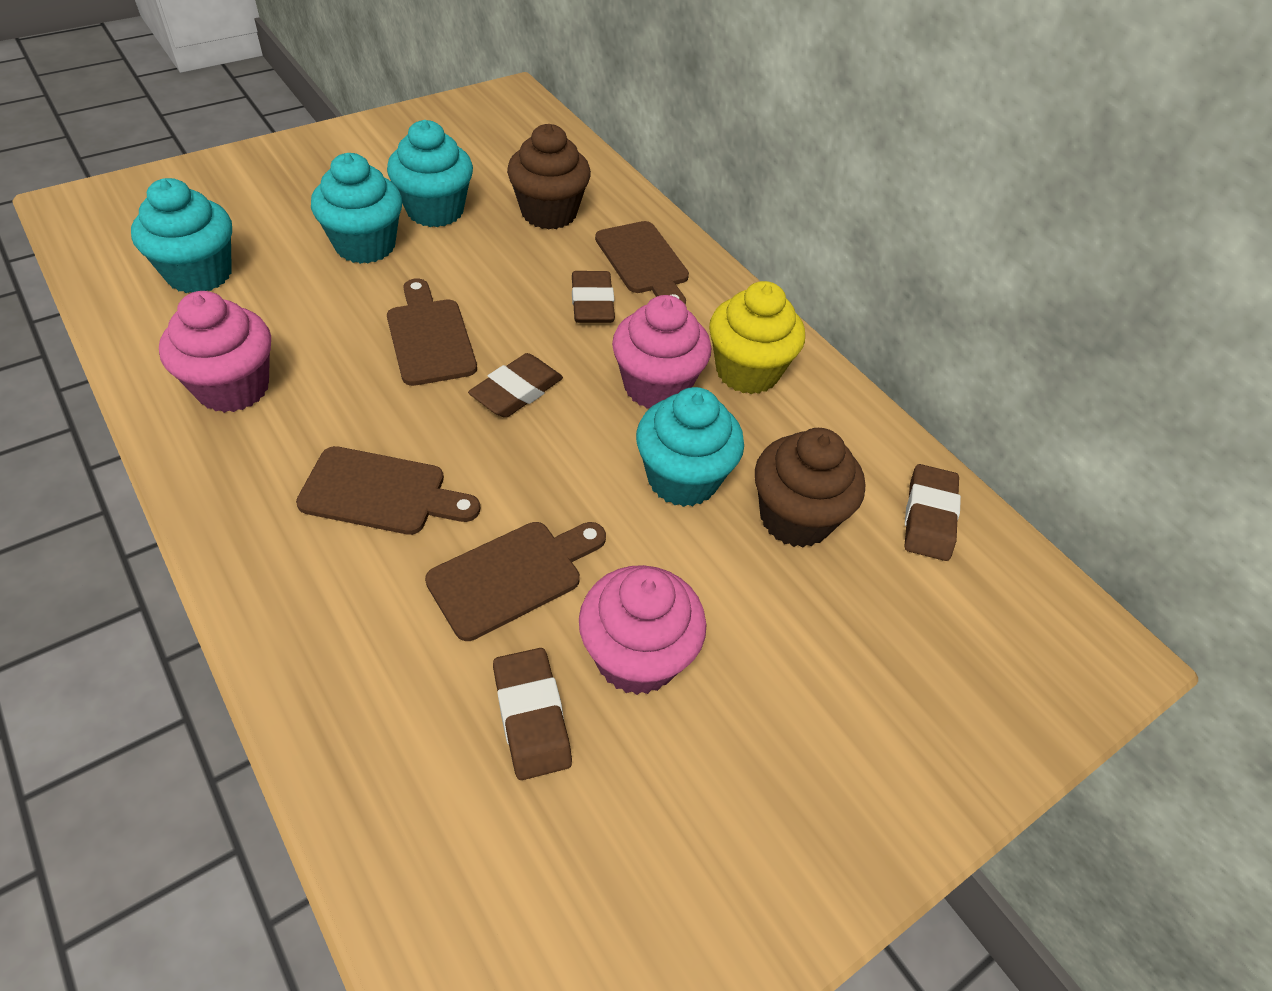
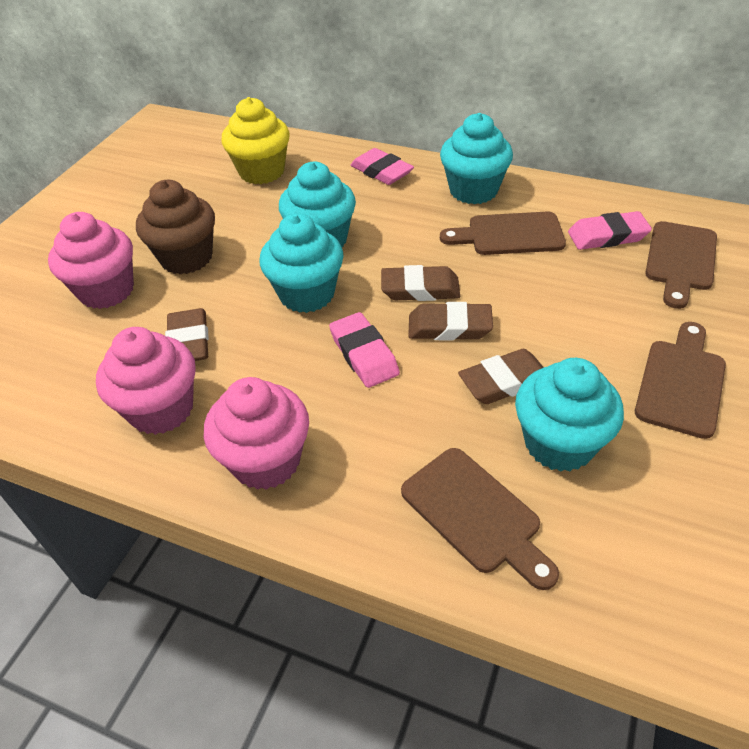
brown cupcake: [507,124,591,229] [755,428,865,547] = 2 -> [136,180,215,274] = 1
pink eraser: none = 0 -> [329,312,400,388] [351,148,414,185] [568,211,652,250] = 3

